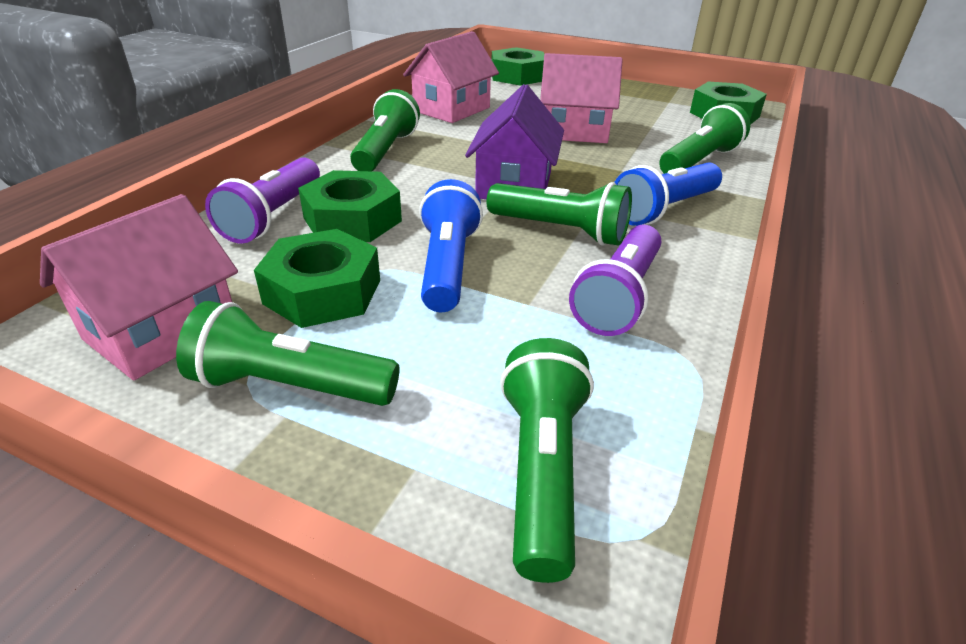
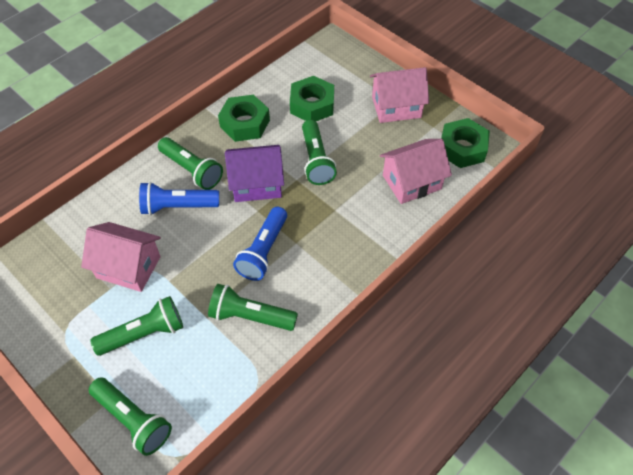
green nut: [254,229,380,328] [298,170,402,242] [492,47,544,86] [690,81,767,125] = 4 -> [218,95,270,142] [290,76,334,121] [441,118,490,168] = 3
purple flashlight: [205,157,320,244] [569,225,661,336] = 2 -> none = 0

